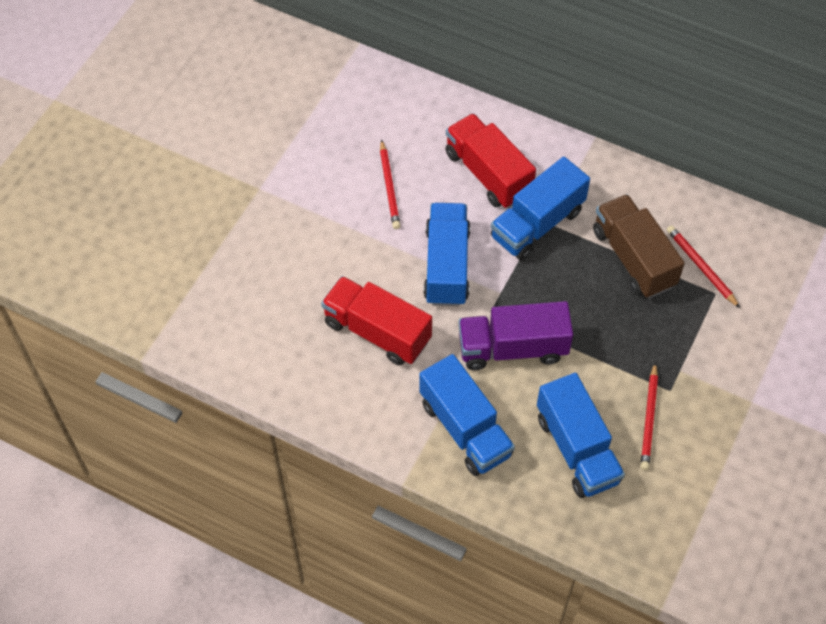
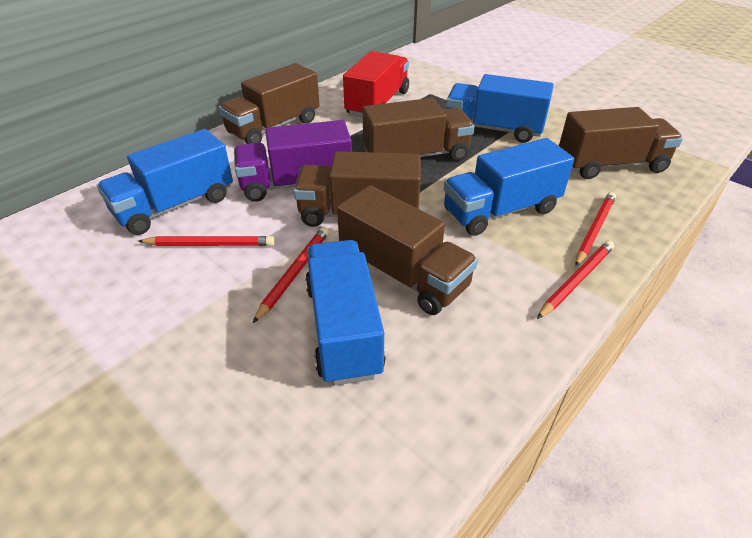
brown truck: [593,194,685,298] = 1 -> [219,63,319,144] [294,151,421,227] [337,185,478,315] [363,98,474,161] [559,107,683,179] = 5
red pencil: [380,139,400,229] [640,362,658,470] [667,225,740,308] = 3 -> [138,236,275,246] [253,227,329,323] [537,241,614,319] [575,192,616,267] = 4
red truck: [321,276,432,366] [445,113,536,209] = 2 -> [343,51,409,118] = 1

